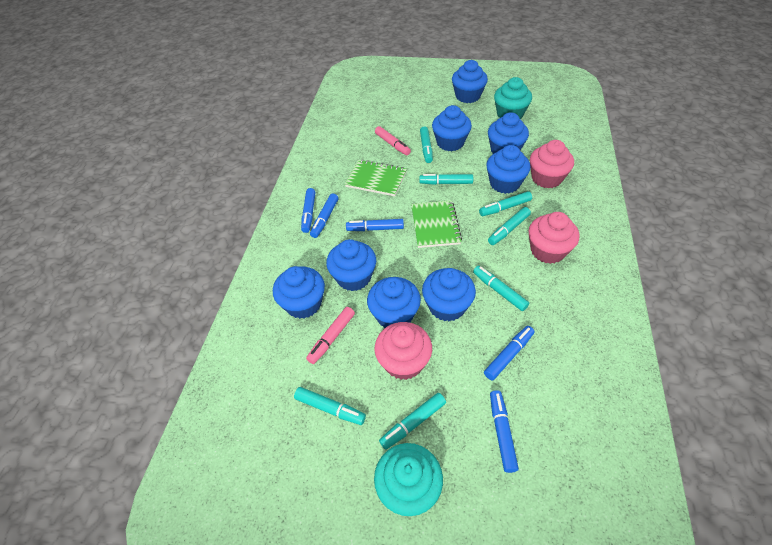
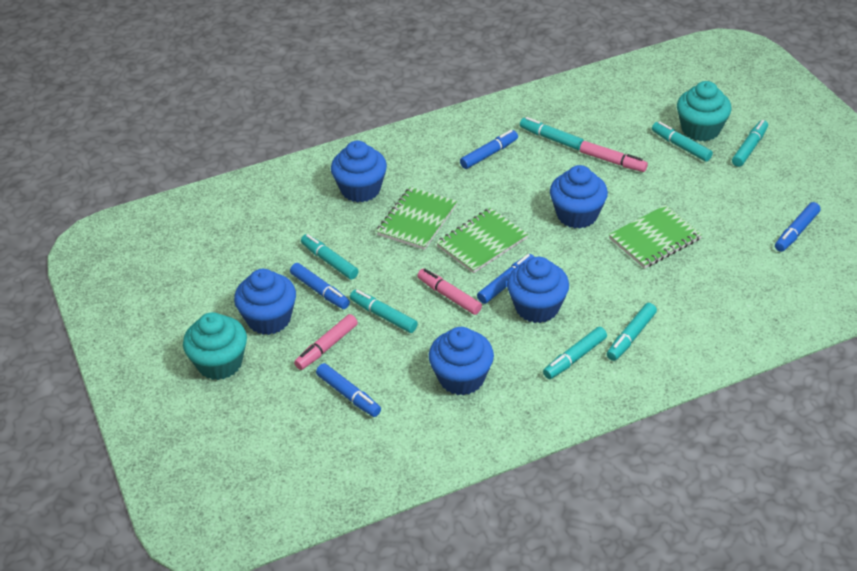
blue cupcake: [273,266,325,319] [326,239,376,291] [367,277,421,328] [422,268,476,322] [432,105,472,151] [452,60,488,103] [486,145,531,194] [488,112,529,154] = 8 -> [234,269,296,335] [331,141,387,203] [429,327,494,395] [507,257,569,323] [550,165,608,229] = 5
green notebook: [345,160,407,196] [411,200,462,248] = 2 -> [376,187,457,250] [436,208,528,273] [609,205,702,269] = 3
pink cupcake: [374,322,432,380] [528,212,579,264] [530,140,574,188] = 3 -> none = 0
pink marker: [306,307,355,364] [375,126,411,155] = 2 -> [294,314,358,370] [417,269,482,315] [580,141,648,172] = 3

